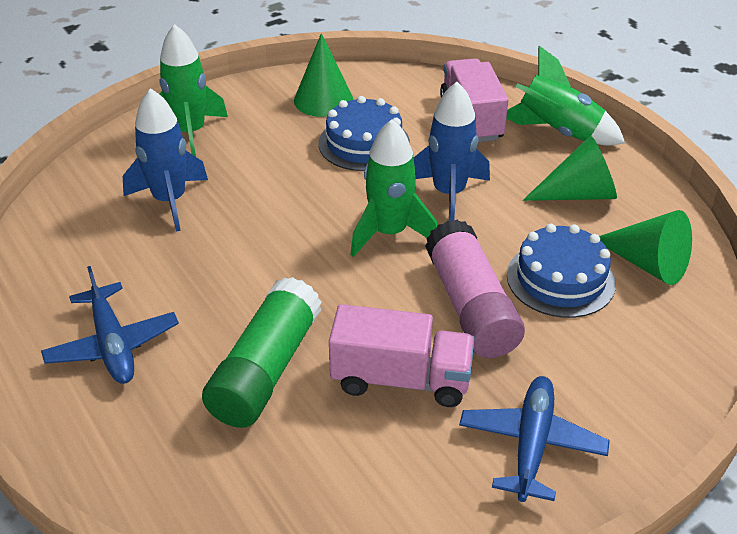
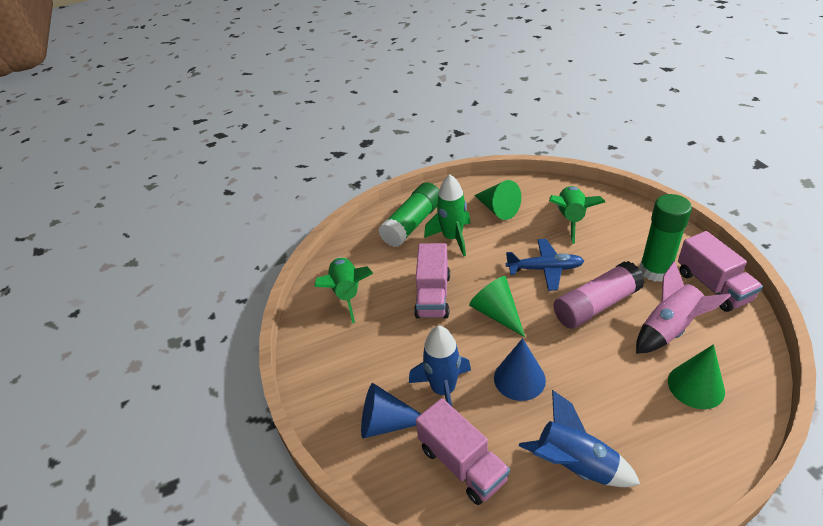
blue cake: [319,96,410,171] [507,224,616,318] = 2 -> none = 0
blue cone: none = 0 -> [361,383,421,438] [494,338,546,401] = 2
blue plane: [41,266,179,384] [459,376,610,502] = 2 -> [506,239,584,291] = 1
green glue stick: [202,277,322,428] = 1 -> [378,182,439,247] [639,194,692,282] = 2
pink rocket: none = 0 -> [636,261,731,354] = 1
pink truck: [329,304,475,407] [440,58,508,142] = 2 -> [414,243,450,319] [416,398,510,505] [678,231,763,312] = 3

